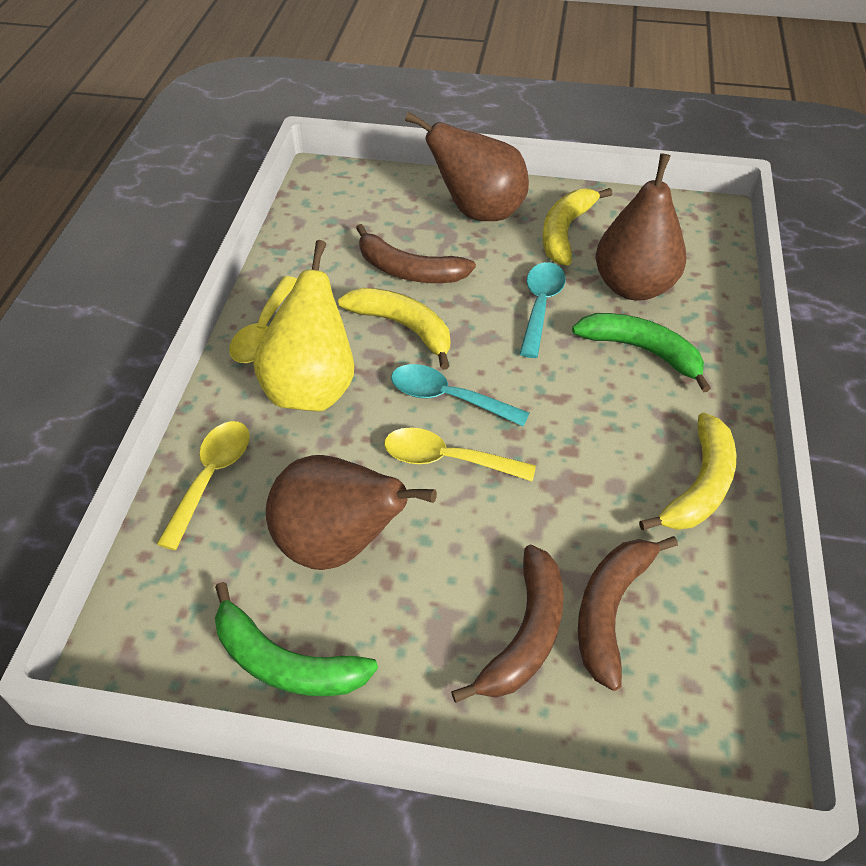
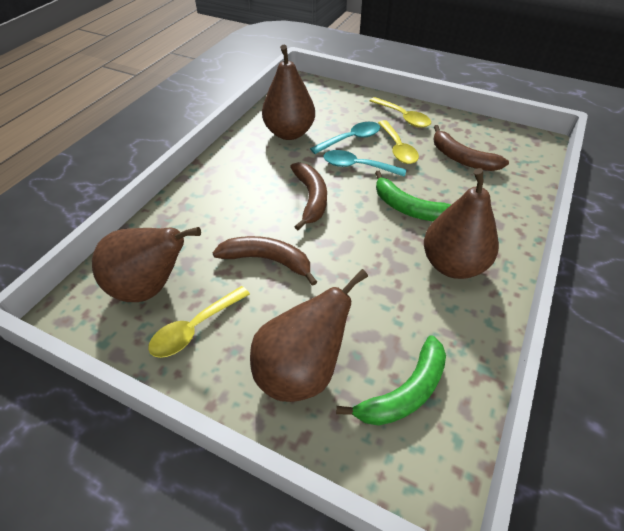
brown pear: [266,455,437,570] [405,112,529,221] [596,153,686,301] = 3 -> [92,227,201,302] [250,269,368,402] [262,45,315,140] [424,168,499,279] = 4
yellow banana: [338,288,450,370] [542,188,613,266] [639,412,736,530] = 3 -> none = 0
yellow pear: [253,240,354,412] = 1 -> none = 0

